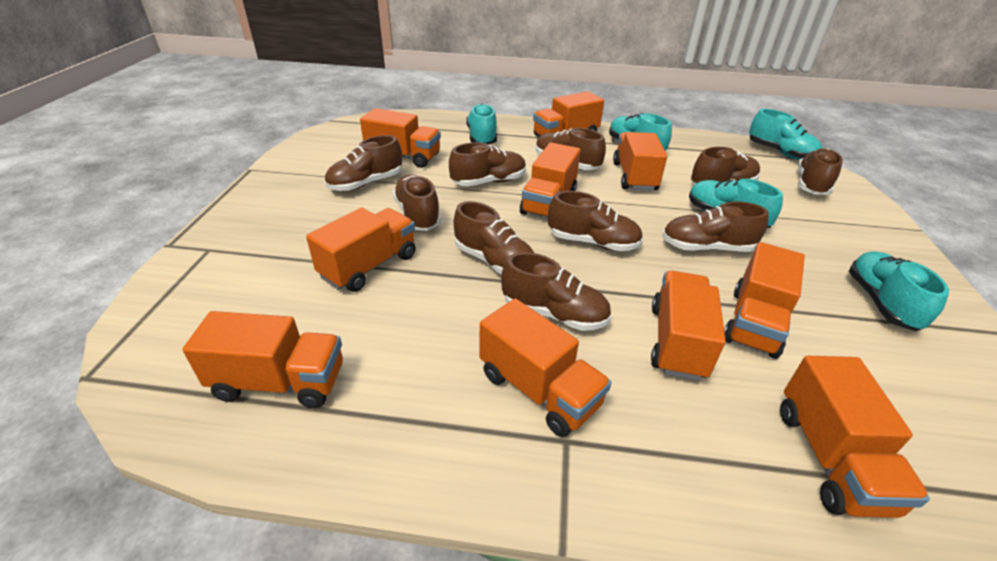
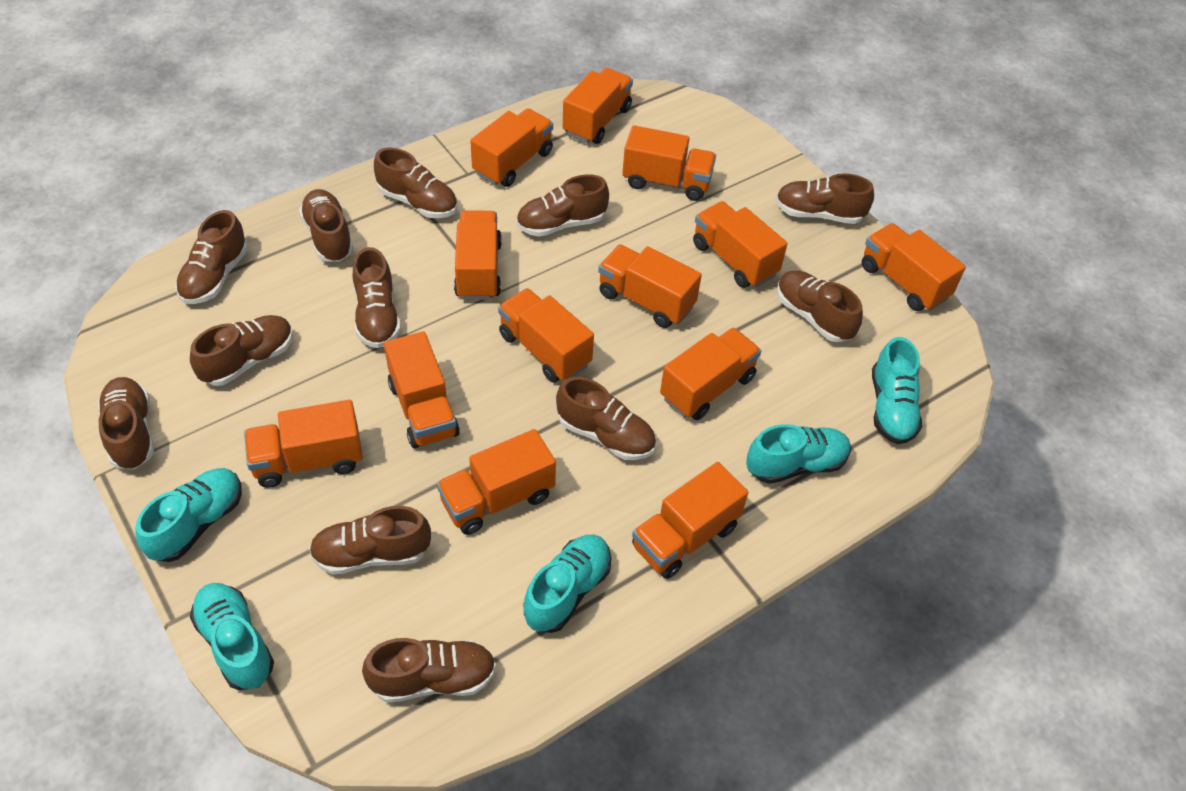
brown shoe: [325,135,402,191] [393,174,441,231] [449,142,526,186] [454,201,534,274] [501,252,611,331] [536,128,606,170] [548,191,643,251] [662,202,769,252] [691,147,760,185] [798,148,843,195] = 10 -> [98,377,154,470] [175,210,248,304] [190,315,293,386] [299,189,354,262] [309,506,431,574] [353,247,401,348] [362,638,496,703] [374,148,457,218] [516,174,609,237] [556,377,656,460] [776,173,874,224] [777,270,863,342] = 12
orange truck: [182,311,343,408] [306,208,416,292] [360,108,441,168] [480,299,611,437] [520,143,581,218] [533,91,604,137] [613,132,667,190] [651,271,726,381] [724,242,805,359] [780,356,930,518] = 10 -> [244,400,363,488] [384,331,460,448] [437,429,556,535] [454,211,502,300] [470,108,553,187] [498,288,594,383] [563,68,633,144] [598,244,702,328] [622,125,716,201] [632,462,748,579] [660,328,761,420] [693,201,788,288] [862,223,966,311] = 13

